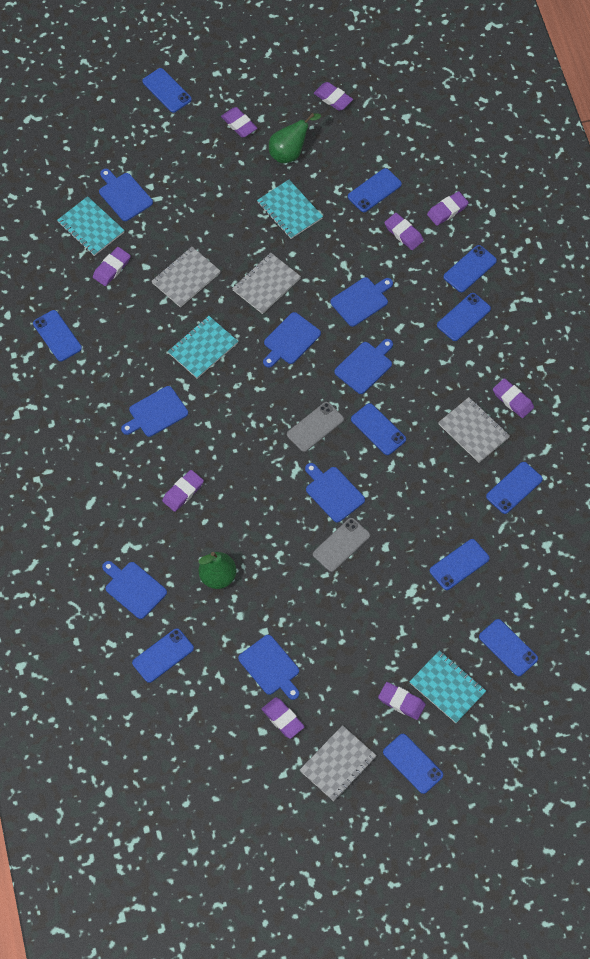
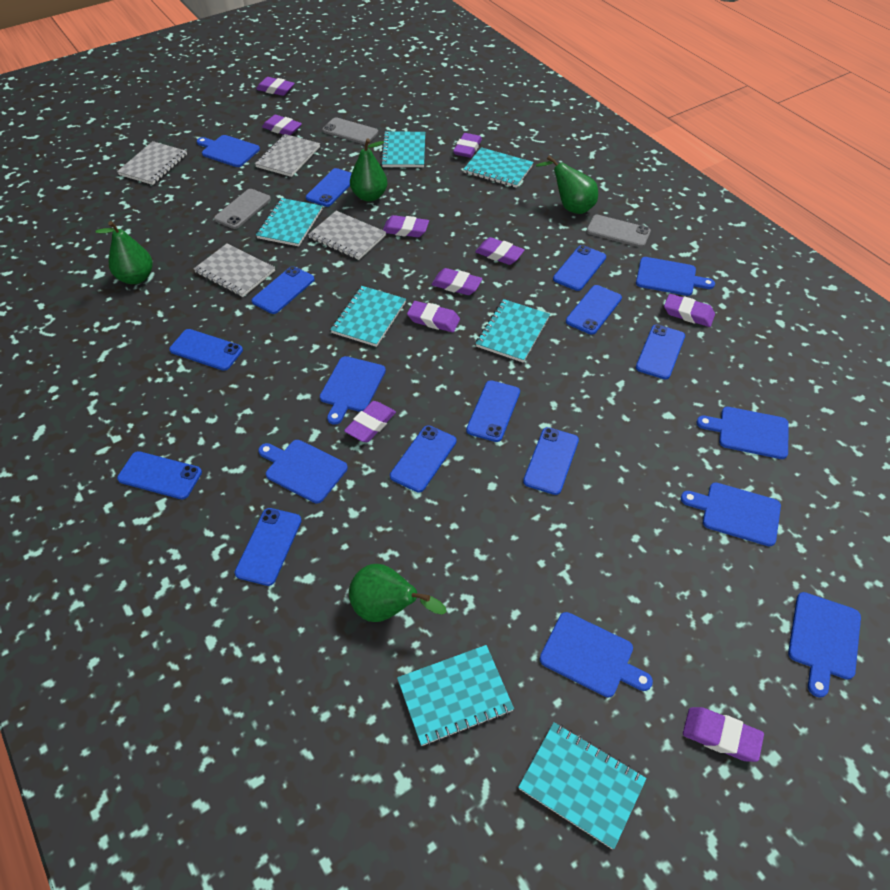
green pear: [198,552,236,589] [269,113,321,163] = 2 -> [95,221,153,284] [349,564,446,622] [350,139,388,202] [536,156,598,214] = 4
grey phone: [287,402,344,452] [313,518,370,572] = 2 -> [214,189,271,229] [322,118,378,144] [586,215,651,247] = 3
purple eraser: [93,247,131,286] [162,470,204,512] [221,107,257,137] [262,697,305,739] [314,82,353,111] [378,682,426,720] [384,213,424,250] [427,191,469,226] [493,378,534,418] = 9 -> [256,77,295,96] [262,115,302,135] [344,401,396,442] [383,215,429,237] [407,301,460,332] [431,268,483,295] [453,133,482,158] [475,237,525,265] [664,294,715,327] [683,707,764,762] = 10
turquoise notebook: [57,196,125,256] [168,316,238,379] [257,180,323,239] [409,650,486,723] = 4 -> [256,198,322,246] [330,286,406,347] [381,132,425,167] [397,645,514,746] [463,147,534,188] [476,299,550,362] [518,722,646,849] = 7

